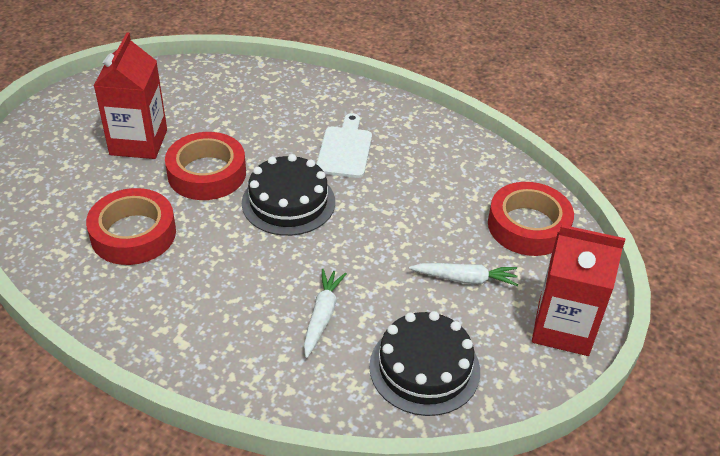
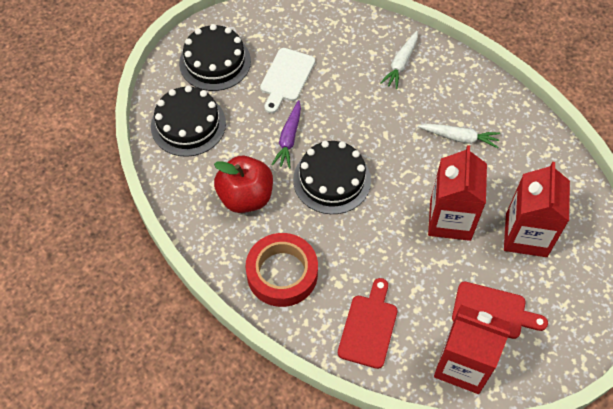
black cake: [242,154,335,236] [369,311,480,416] = 2 -> [151,86,226,157] [179,24,251,91] [293,141,371,214] = 3
purple carrot: none = 0 -> [271,100,301,169] = 1
red apple: none = 0 -> [214,156,273,213] = 1
red carton: [94,32,167,159] [532,225,625,356] = 2 -> [428,145,487,241] [434,305,510,394] [504,162,570,257] = 3
red cutting board: none = 0 -> [338,278,398,369] [452,282,548,339] = 2
red tape: [86,188,176,265] [165,132,246,200] [488,182,574,256] = 3 -> [246,233,318,307] = 1

